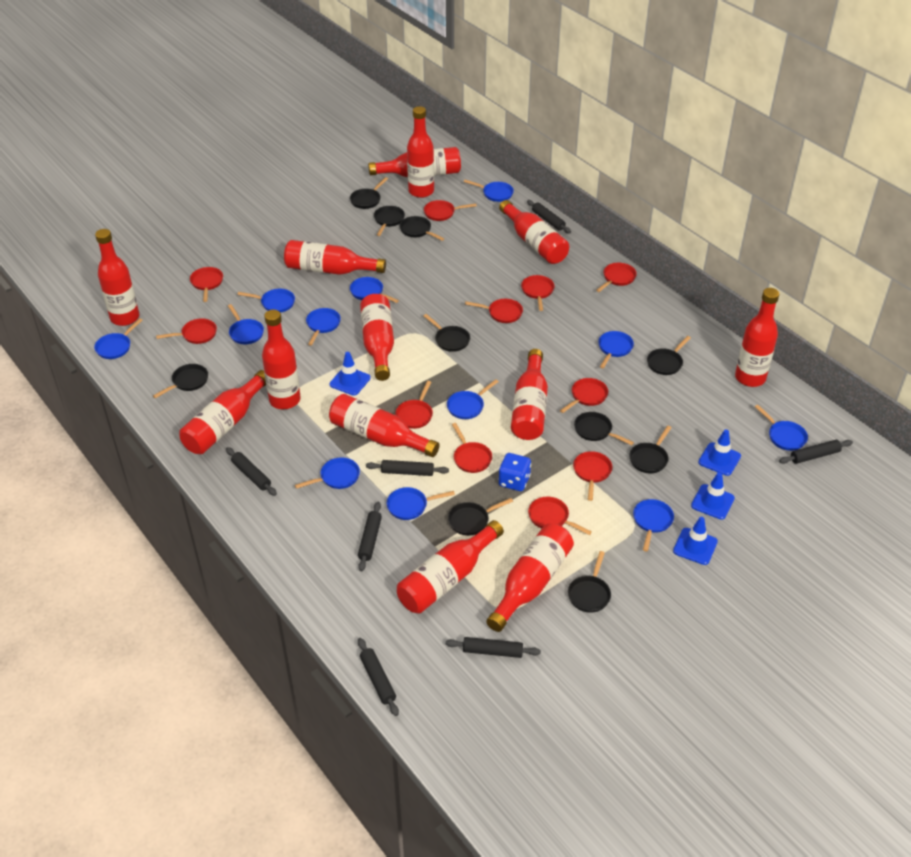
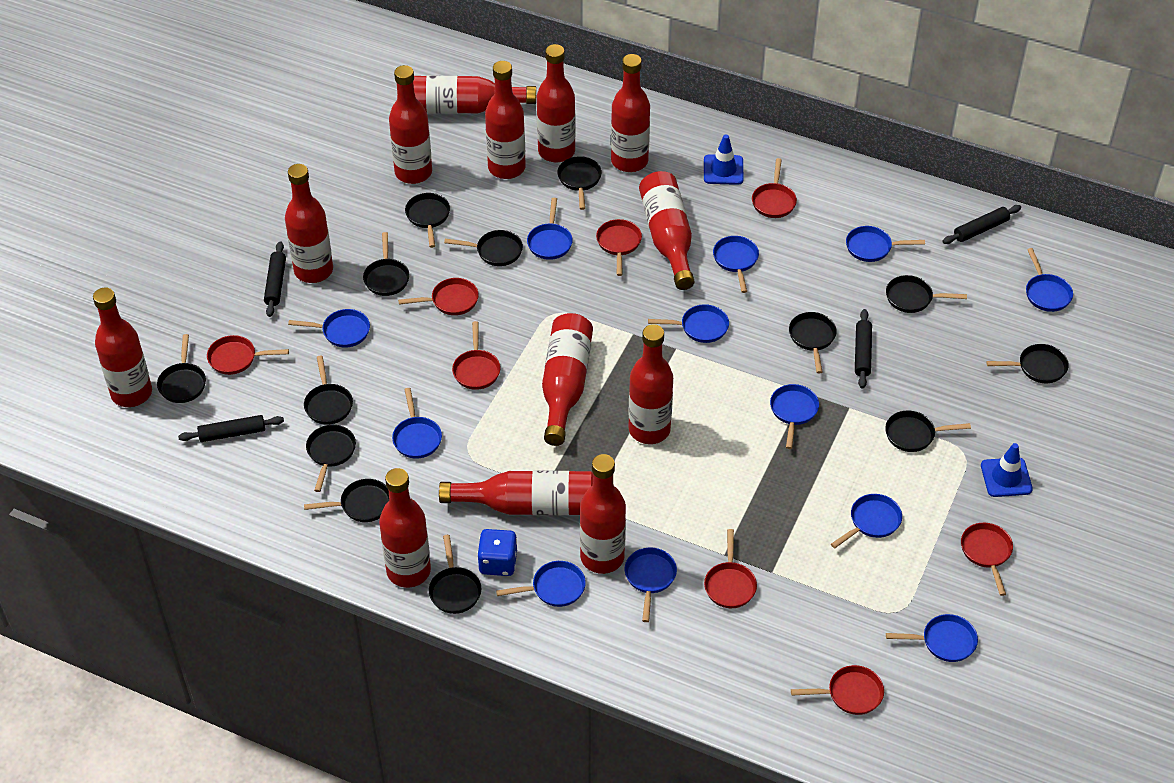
black pan: [153,364,208,398] [350,177,388,209] [374,206,405,236] [400,216,444,241] [424,314,470,352] [448,498,513,536] [568,551,611,613] [574,412,634,446] [629,426,672,473] [647,336,691,375] = 10 -> [157,334,206,403] [304,355,353,425] [304,479,389,522] [306,425,356,492] [363,232,410,296] [405,193,450,248] [429,535,481,614] [444,230,523,266] [557,156,602,210] [789,312,837,374] [885,411,971,452] [886,275,967,313] [986,344,1069,383] = 13
black rolling pin: [226,447,277,496] [358,502,382,571] [358,638,399,716] [366,460,449,476] [446,637,541,658] [527,200,571,233] [779,440,853,464] = 7 -> [178,415,284,442] [264,241,286,317] [855,309,872,389] [942,205,1021,244] = 4
blue traffic cone: [330,352,371,396] [673,517,718,565] [691,472,735,520] [698,429,741,476] = 4 -> [704,134,744,185] [981,443,1033,497] = 2
red pan: [156,318,217,344] [190,267,223,302] [395,381,433,429] [424,200,477,221] [452,423,492,473] [465,299,523,323] [521,275,555,311] [528,497,592,535] [560,378,608,413] [573,451,612,501] [596,263,637,292] = 11 -> [207,335,289,375] [398,278,479,315] [452,321,501,390] [596,219,642,276] [704,529,757,608] [752,158,797,218] [791,665,884,715] [961,523,1013,596] = 8

